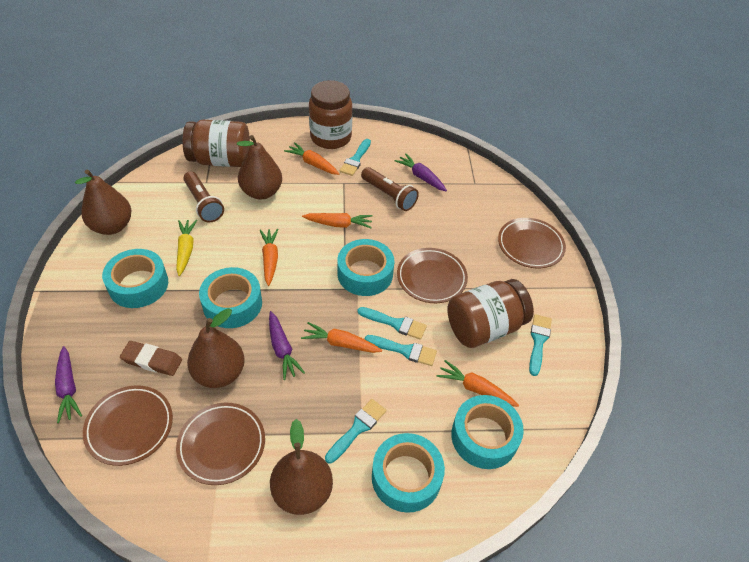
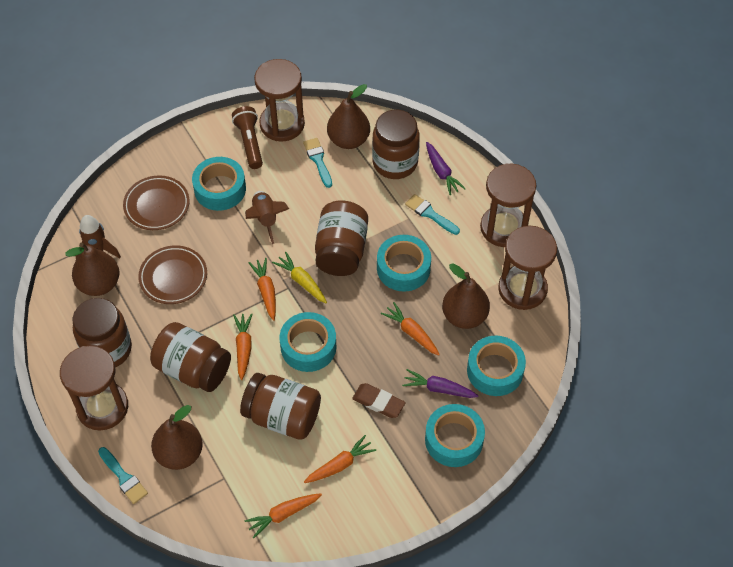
brown flashlight: [183,171,224,222] [361,167,419,211] = 2 -> [232,106,263,169] = 1
brown hourglass: none = 0 -> [60,346,128,430] [254,59,305,142] [480,163,536,247] [498,226,557,310] = 4
brown jar: [182,120,250,167] [309,80,352,149] [447,279,534,348] = 3 -> [73,298,132,367] [150,322,231,392] [240,373,321,440] [315,200,368,276] [372,110,420,179] = 5
brown plate: [83,385,173,466] [176,403,265,485] [397,248,468,303] [498,218,566,268] = 4 -> [123,175,189,230] [138,245,207,304] = 2
brown rocket: none = 0 -> [76,215,121,259] [245,191,289,244] = 2
purple carrot: [55,346,82,423] [269,311,305,380] [394,153,447,191] = 3 -> [402,369,479,398] [426,142,466,195] = 2
turquoise brush: [325,399,386,464] [339,139,371,176] [357,307,427,340] [365,335,437,366] [529,314,552,376] = 5 -> [98,447,148,504] [303,138,332,188] [405,194,460,235] = 3

